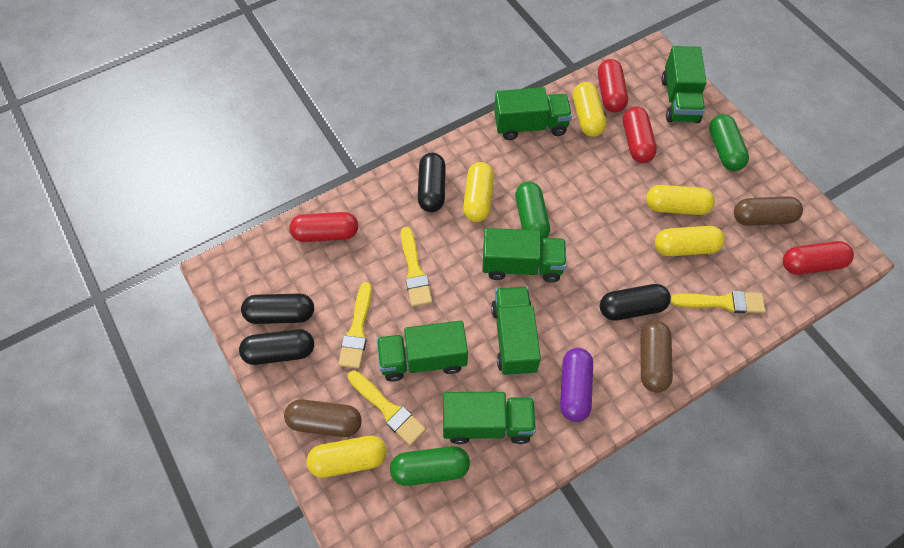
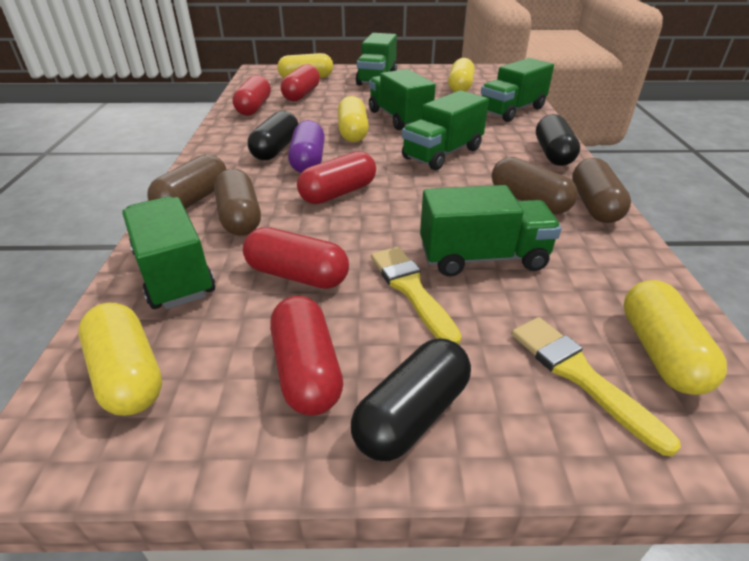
black capsule: [239,329,314,365] [241,293,314,324] [418,153,446,212] [600,284,671,321] = 4 -> [248,111,298,160] [351,338,471,461] [536,114,580,166] = 3
brown capsule: [284,399,362,437] [640,321,673,393] [734,196,803,226] = 3 -> [147,154,227,209] [214,169,261,236] [492,157,578,214] [572,158,631,223] = 4
green capsule: [390,446,470,486] [515,181,550,241] [709,114,749,171] = 3 -> none = 0
red capsule: [289,212,358,242] [598,59,628,113] [623,107,657,163] [783,241,854,275] = 4 -> [232,75,271,116] [243,227,349,289] [270,296,343,416] [281,64,320,101] [297,151,376,204] = 5
yellow brush: [338,282,372,369] [348,371,426,446] [401,227,432,307] [671,291,765,313] = 4 -> [371,247,462,345] [512,317,681,456] = 2

